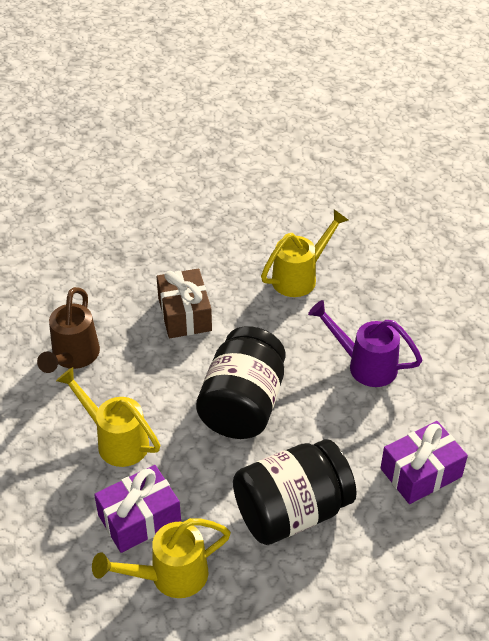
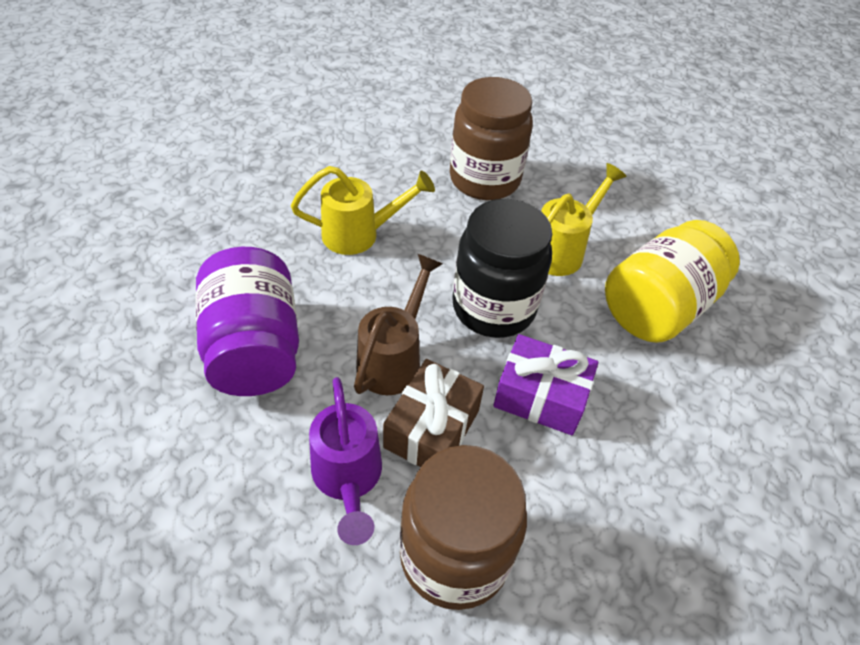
black jar: [196,326,285,439] [233,439,357,545] = 2 -> [452,199,552,338] = 1
brown jar: none = 0 -> [399,445,527,610] [450,77,533,200] = 2
purple gift: [94,465,181,553] [381,421,468,504] = 2 -> [493,334,598,435] = 1
purple jar: none = 0 -> [195,247,299,396] = 1
yellow jar: none = 0 -> [605,220,740,343] = 1
yellow watering can: [56,367,160,467] [92,518,231,598] [261,209,349,297] = 3 -> [291,166,435,255] [541,163,626,276] = 2

